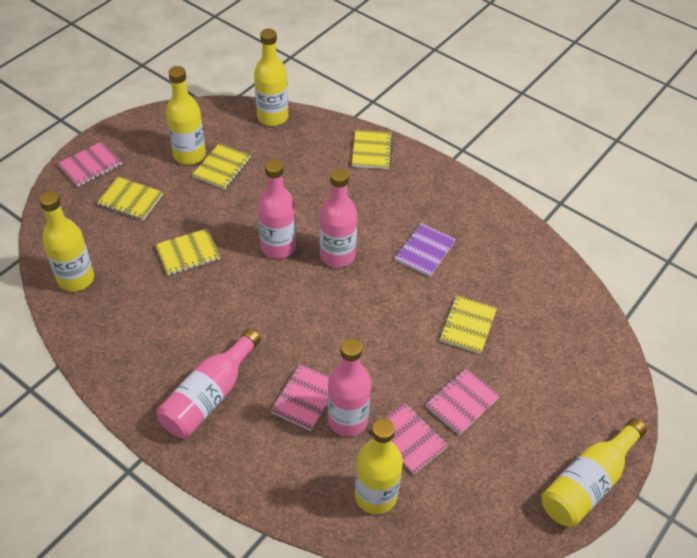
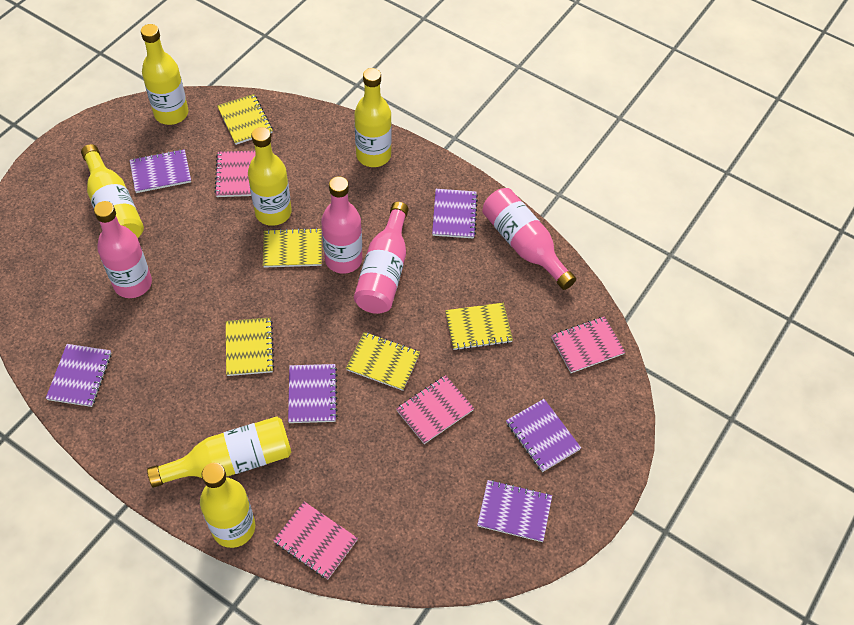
purple notebook: [395,223,456,277] = 1 -> [46,344,111,407] [130,149,191,193] [288,364,337,423] [432,189,478,239] [477,480,552,542] [506,399,581,472] = 6
yellow bottle: [39,191,94,292] [166,66,206,165] [254,29,288,126] [355,418,403,514] [541,418,647,527] = 5 -> [81,144,144,238] [141,24,188,125] [147,416,291,488] [200,463,255,548] [248,127,292,226] [354,68,392,167] = 6

